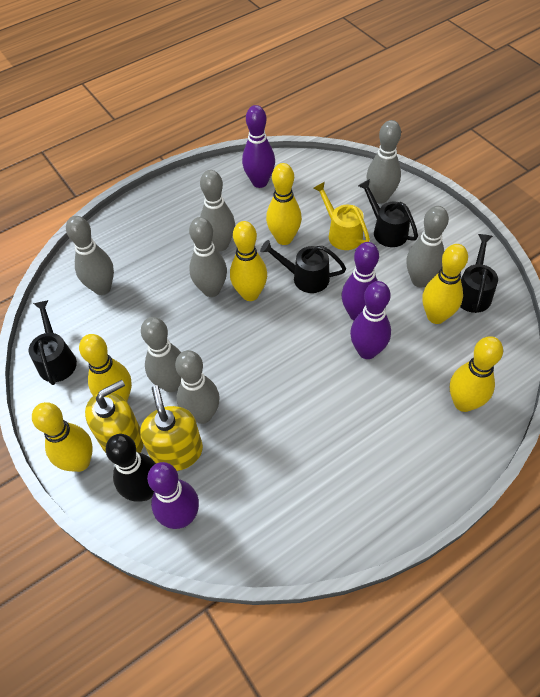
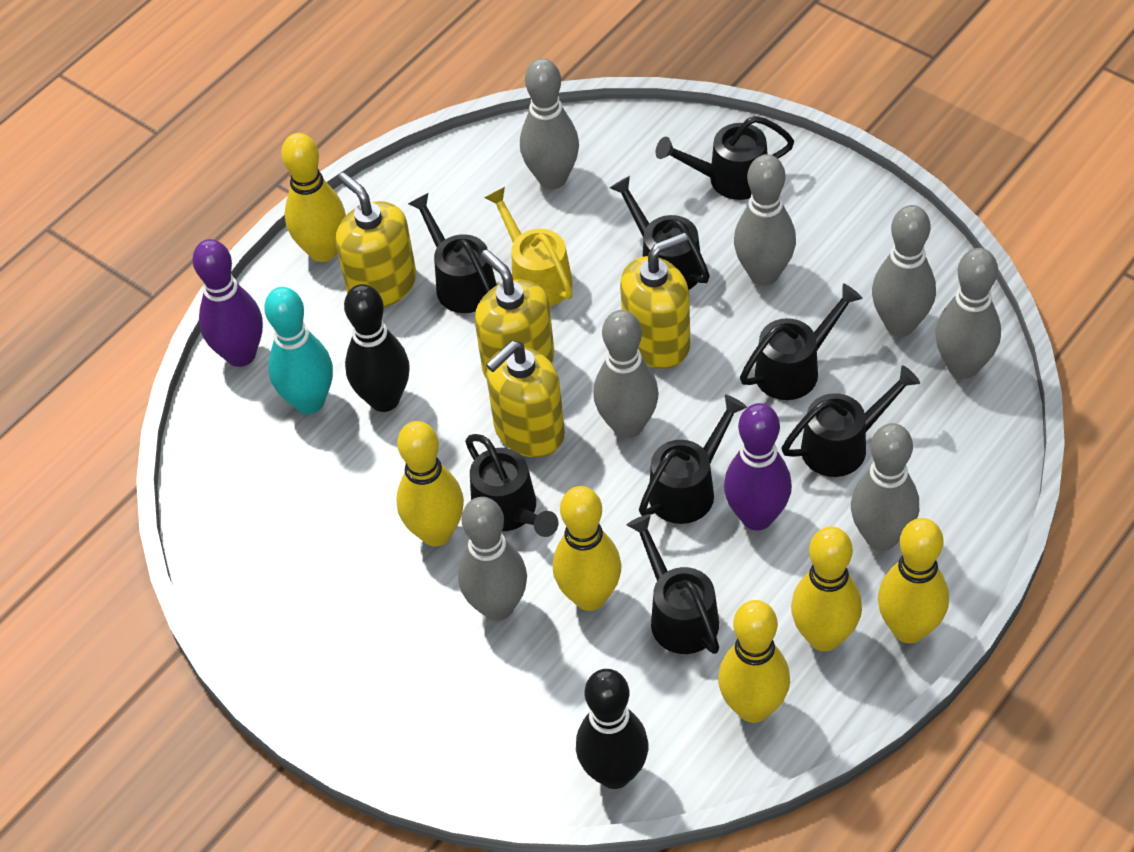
black bowling pin: [105,434,156,502] = 1 -> [344,284,410,412] [576,669,648,789] = 2
black watering can: [29,300,77,385] [260,240,346,293] [358,179,418,247] [460,234,498,313] = 4 -> [408,193,497,313] [465,434,558,537] [610,176,710,290] [627,514,719,654] [639,395,747,524] [655,116,794,200] [740,283,863,400] [782,365,920,477] = 8
purple bowling pin: [147,462,199,529] [242,105,275,188] [342,242,379,321] [350,281,391,359] = 4 -> [192,239,263,367] [724,403,792,531] = 2
turquoise bowling pin: none = 0 -> [264,287,333,414] = 1
yellow soap dispenser: [85,380,144,453] [140,385,203,471] = 2 -> [336,172,416,307] [475,250,554,379] [486,341,565,457] [620,232,690,369] = 4

